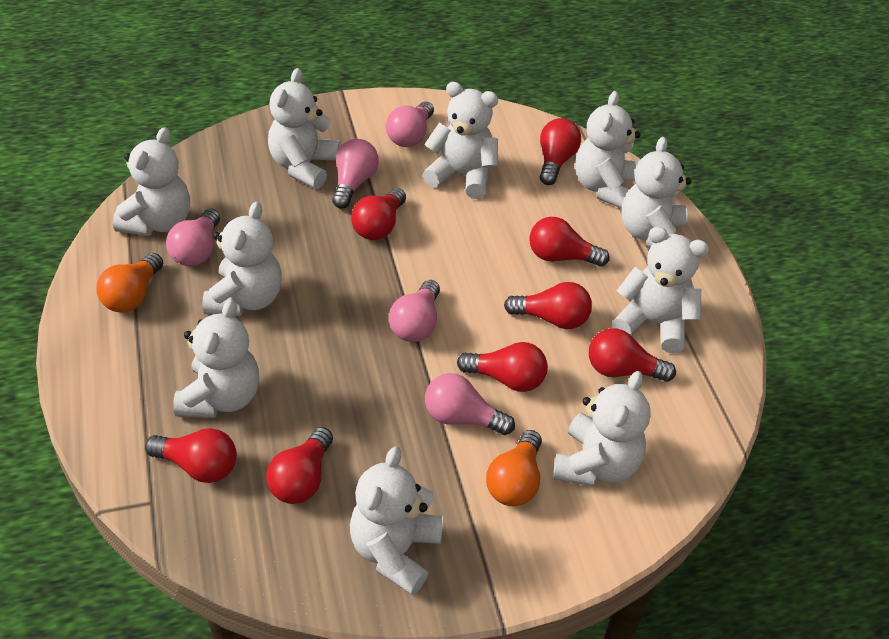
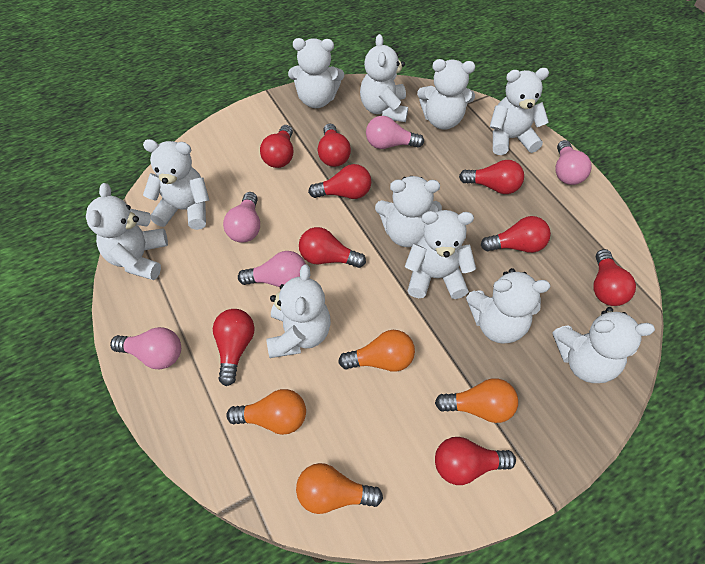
orange light bulb: [97,253,163,313] [486,430,542,506] = 2 -> [226,389,306,435] [296,463,383,514] [338,330,415,372] [435,378,518,423] = 4
red light bulb: [145,428,237,483] [266,427,333,504] [351,188,406,240] [457,342,548,392] [504,282,592,329] [529,217,610,267] [540,118,581,185] [589,328,676,382] = 8 -> [213,309,255,386] [260,125,293,168] [299,227,366,268] [308,164,371,199] [318,124,351,167] [435,437,516,485] [459,160,524,194] [481,216,551,253] [593,249,636,306] = 9
white teddy bear: [113,127,190,236] [173,299,259,418] [203,202,282,316] [268,68,340,189] [350,446,443,595] [423,82,498,199] [553,371,651,486] [575,91,641,209] [612,226,709,354] [621,137,692,248] = 10 -> [86,183,168,280] [143,139,209,230] [266,264,331,358] [288,38,344,108] [360,34,408,122] [375,176,442,247] [405,210,476,299] [417,59,475,130] [466,268,551,344] [490,68,549,155] [552,307,655,383] = 11

